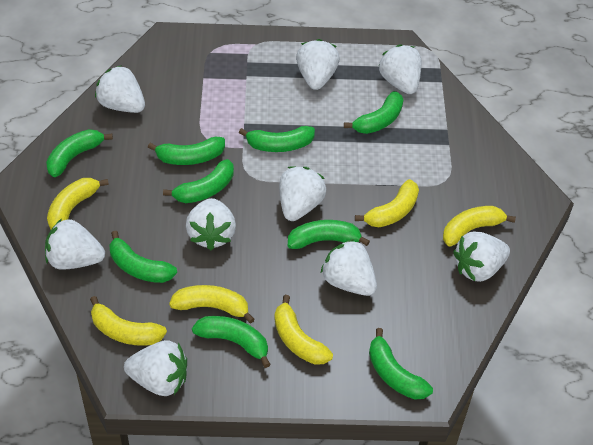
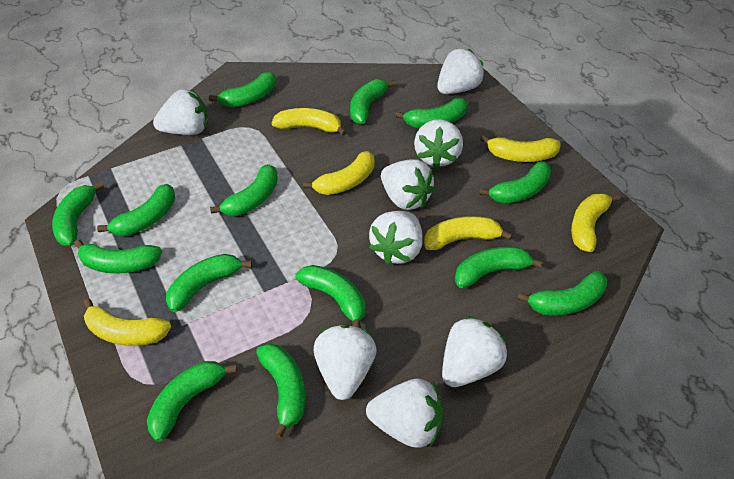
green banana: [46,129,113,177] [110,231,177,283] [148,137,225,165] [163,159,234,203] [192,316,271,368] [239,126,315,152] [288,220,370,249] [344,91,403,134] [369,328,433,400] = 9 -> [52,181,104,246] [74,239,162,274] [97,184,175,236] [147,361,237,442] [166,254,252,312] [209,72,276,107] [210,164,278,216] [256,344,306,439] [295,265,365,328] [350,79,396,124] [395,98,468,128] [455,247,544,288] [479,161,551,203] [517,271,607,316] = 14
white strawberry: [45,219,105,270] [95,65,145,113] [124,340,187,396] [186,198,236,250] [279,166,326,221] [296,39,340,90] [321,239,377,296] [378,44,421,94] [453,231,510,282] = 9 -> [153,89,208,135] [314,325,377,400] [366,379,443,448] [369,211,422,265] [381,159,435,210] [414,119,463,168] [437,49,484,94] [442,316,507,387] = 8

